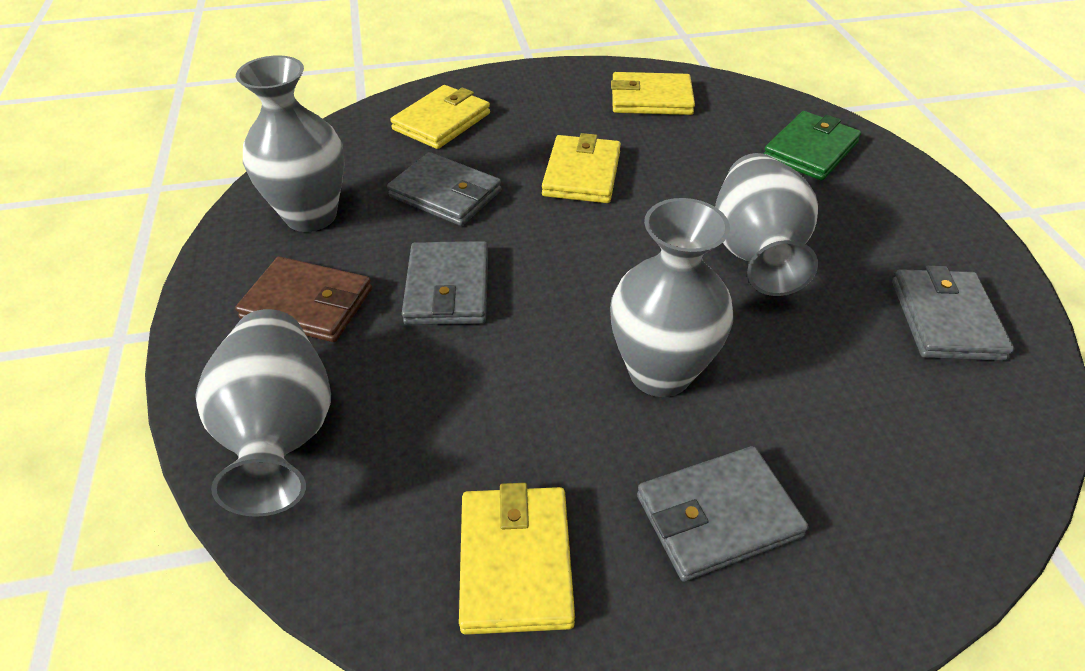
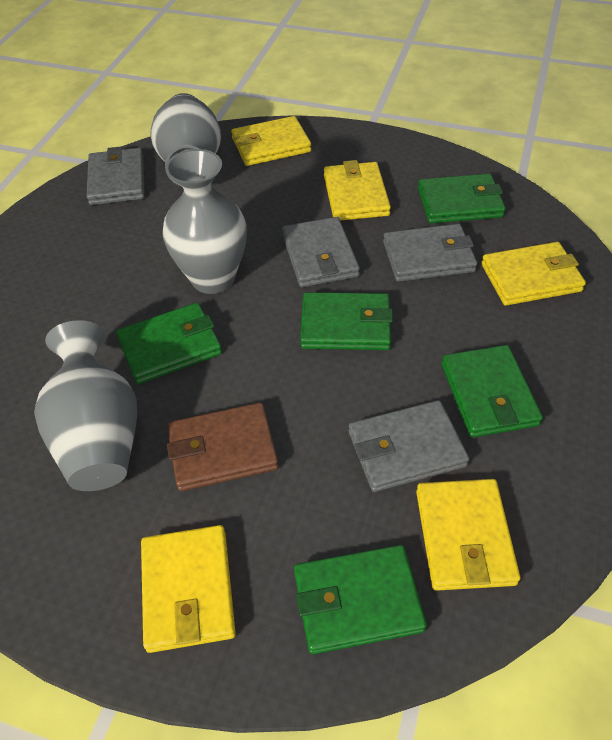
green wallet: [764,111,861,181] = 1 -> [116,303,222,384] [294,545,427,654] [300,292,393,350] [418,174,506,223] [441,345,543,437] = 5
grey vase: [195,309,331,517] [236,55,345,232] [610,198,733,397] [715,153,818,296] = 4 -> [34,320,137,491] [150,93,221,186] [162,149,247,294] = 3
yellow wallet: [390,85,490,149] [459,483,575,635] [542,133,621,203] [611,72,695,115] = 4 -> [141,525,236,653] [231,116,311,166] [324,160,391,221] [416,479,520,591] [481,242,586,306] = 5

